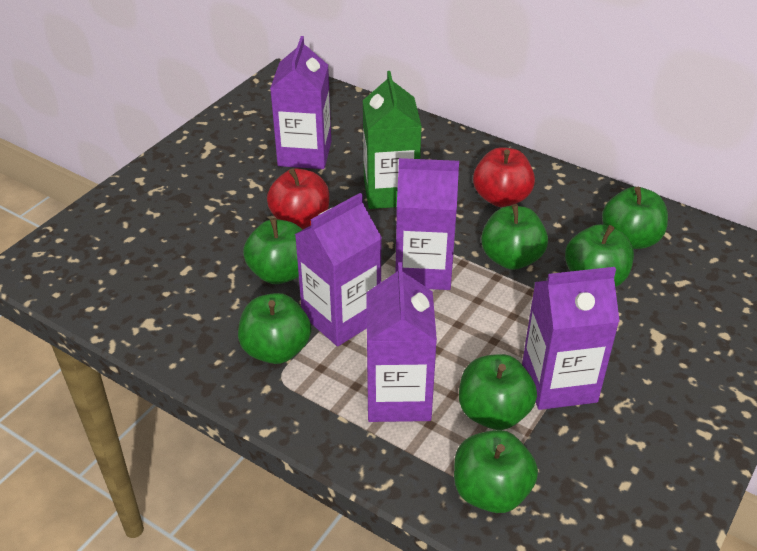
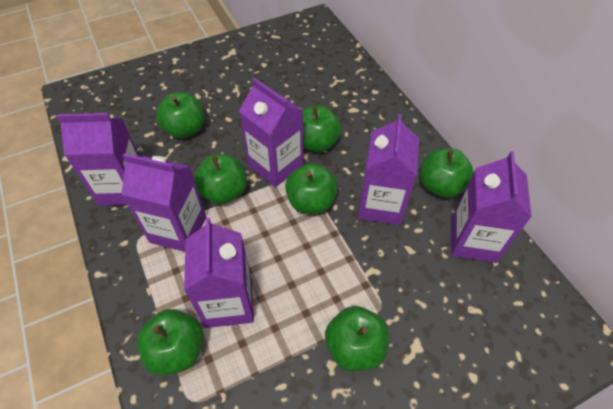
green carton: [363,71,422,209] = 1 -> none = 0
purple carton: [270,36,331,169] [295,193,382,346] [366,262,437,422] [396,158,459,290] [522,267,620,410] = 5 -> [57,113,140,206] [121,153,206,252] [184,218,254,328] [239,78,303,187] [358,114,419,225] [451,151,532,263] = 6
red apple: [267,168,329,229] [473,147,535,207] = 2 -> none = 0

